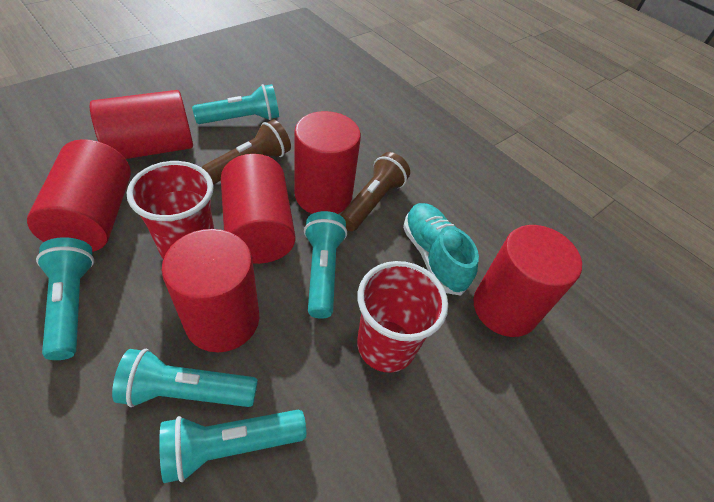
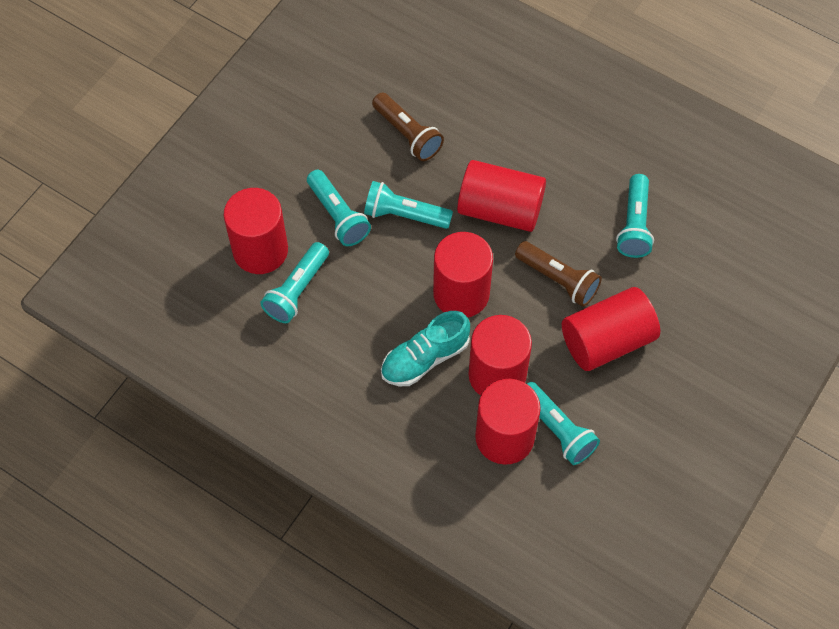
red cup: [127,161,214,259] [357,261,448,373] = 2 -> none = 0

